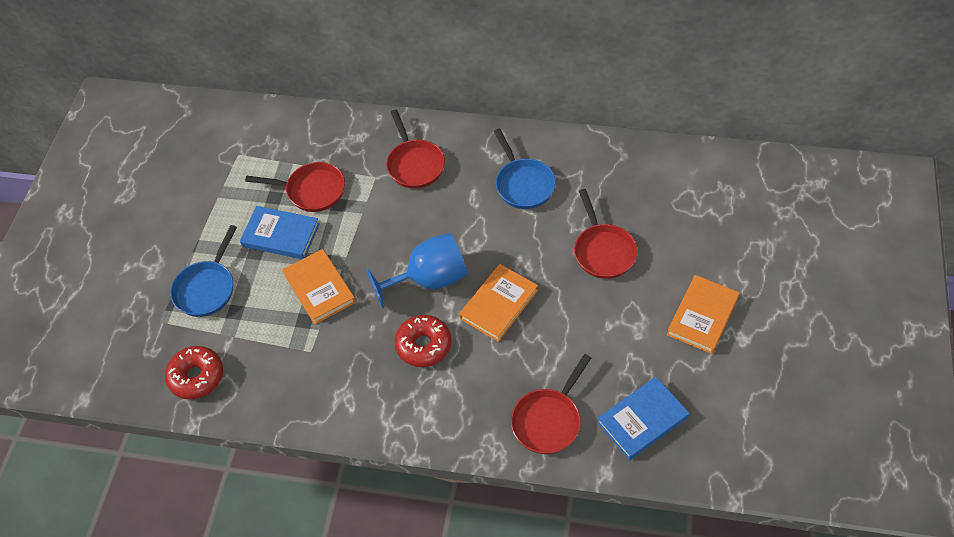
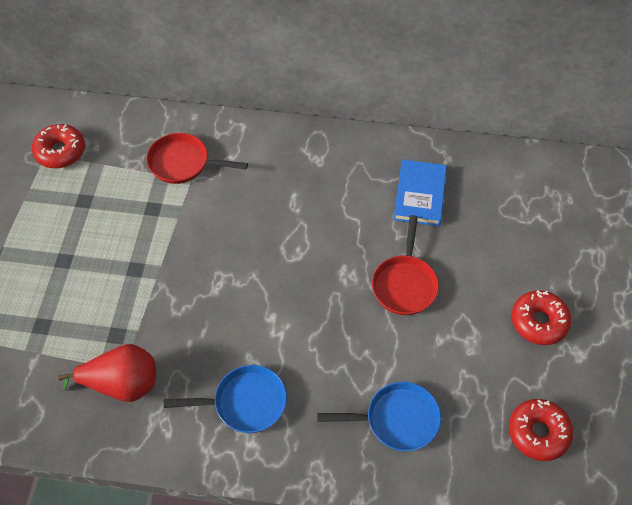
blue book: [240,206,320,259] [597,377,689,460] = 2 -> [394,160,447,226] = 1
blue goblet: [366,233,468,309] = 1 -> none = 0
orange book: [282,249,356,324] [459,264,538,342] [667,275,740,354] = 3 -> none = 0
red donut: [165,346,223,399] [395,315,451,367] = 2 -> [32,124,85,168] [509,399,574,461] [512,290,572,345] = 3
red pan: [245,162,345,212] [386,109,445,189] [511,354,591,454] [574,189,638,279] = 4 -> [146,133,248,184] [372,215,439,315] = 2
red pear: none = 0 -> [58,344,156,402] = 1

